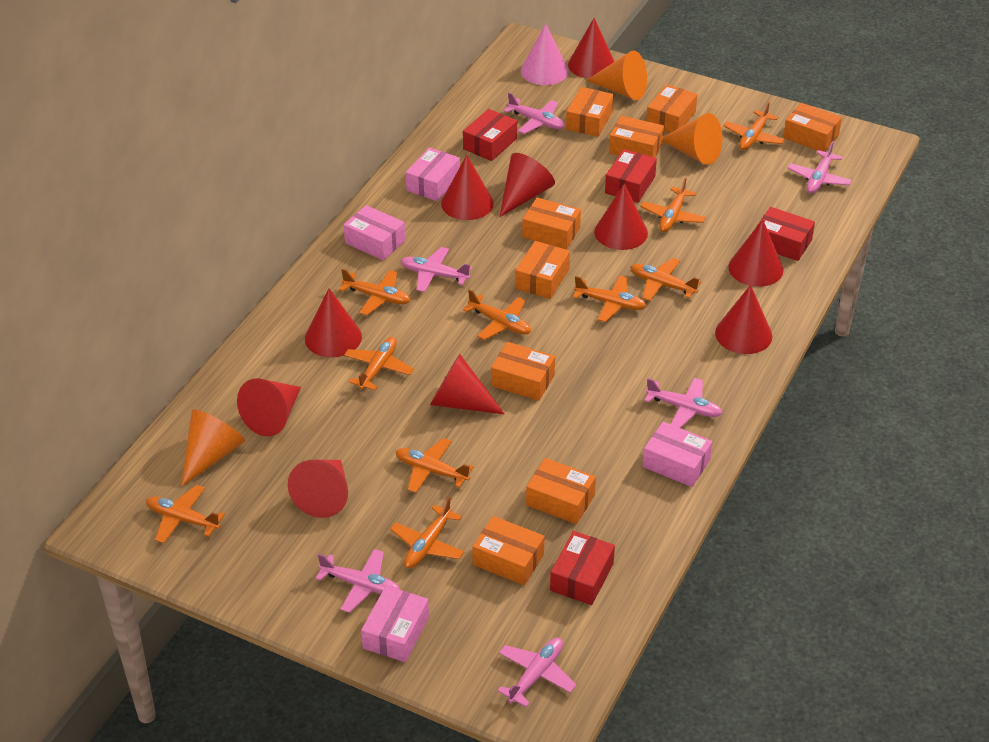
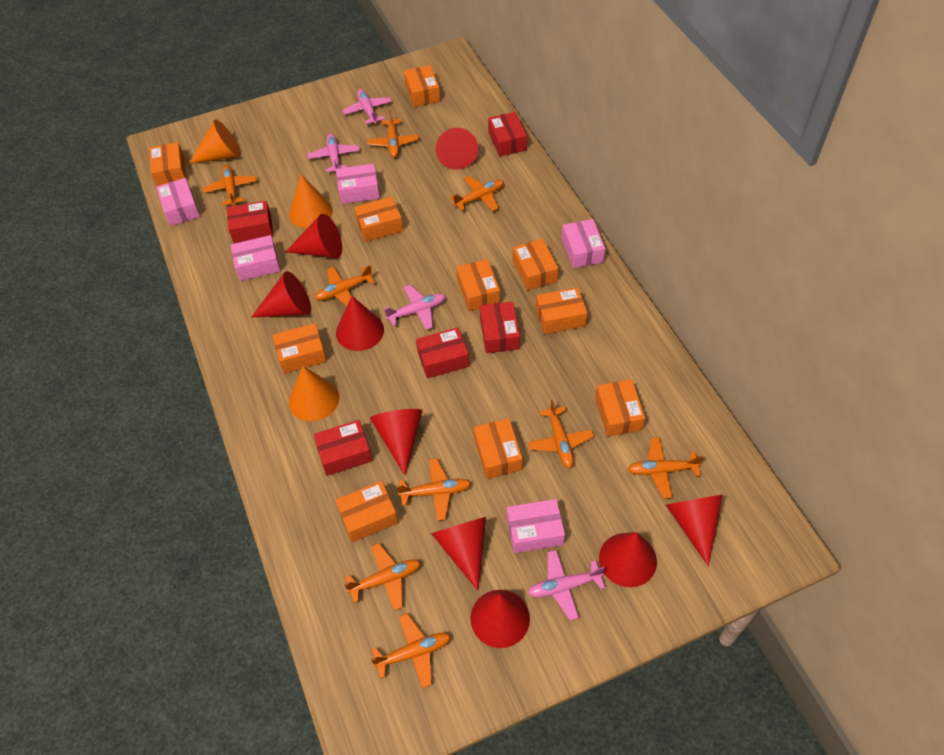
orange box: [472,516,545,585] [491,342,555,401] [515,241,570,299] [522,197,581,250] [526,458,596,524] [566,87,613,137] [609,116,664,158] [646,84,698,133] [783,103,842,152] = 9 -> [149,142,186,186] [272,323,327,374] [335,481,398,542] [354,196,403,242] [404,65,440,107] [456,259,500,311] [474,418,523,479] [513,239,559,291] [536,287,588,334] [595,379,645,437] = 10
orange plane: [146,485,225,543] [339,269,411,315] [344,337,414,390] [390,497,465,568] [395,438,474,493] [463,289,531,340] [573,276,646,322] [630,258,701,301] [640,177,706,232] [723,101,785,150] = 10 -> [203,165,257,206] [315,265,375,306] [344,543,421,611] [367,110,419,158] [371,613,451,688] [396,458,471,521] [450,176,504,211] [528,399,594,468] [627,437,703,499] = 9
pink box: [344,205,405,260] [361,586,429,662] [406,147,460,201] [643,422,712,487] = 4 -> [156,178,200,226] [231,235,281,281] [336,164,380,204] [507,499,565,553] [562,219,606,268] = 5
pink cone: [521,24,568,85] = 1 -> none = 0
pink plane: [315,549,400,613] [401,247,472,292] [497,638,577,708] [504,93,565,134] [644,378,723,428] [788,141,852,193] = 6 -> [307,133,360,172] [342,89,392,124] [384,285,446,330] [527,550,605,620] = 4
red box: [463,109,517,161] [550,531,615,605] [605,149,657,203] [756,207,815,261] = 4 -> [227,201,273,243] [314,420,372,476] [416,327,470,378] [480,302,520,353] [488,112,527,156] = 5
red cone: [237,378,301,436] [288,460,348,518] [305,288,362,358] [430,354,505,414] [441,155,494,220] [500,153,555,217] [568,18,615,79] [594,183,648,250] [715,285,772,354] [728,219,783,287] = 10 -> [251,271,311,318] [286,214,342,258] [336,296,384,351] [370,409,423,475] [431,517,486,591] [435,128,478,170] [470,590,530,648] [599,532,657,587] [666,494,723,566] = 9

